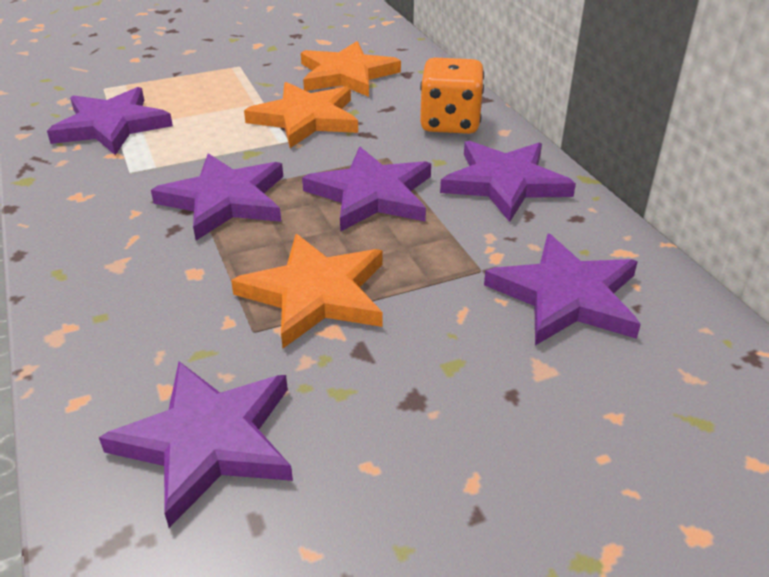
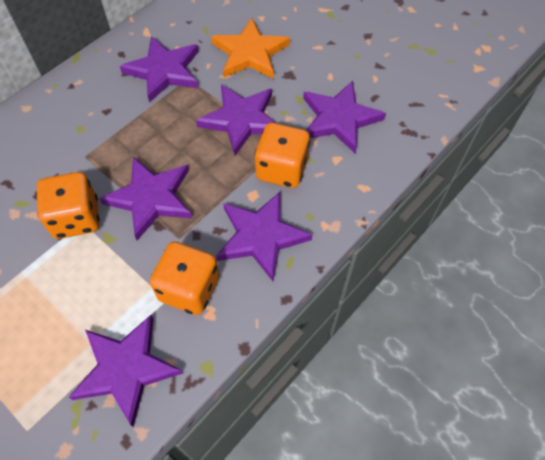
orange dice: [420,58,484,134] = 1 -> [37,172,100,239] [150,241,219,315] [255,123,310,188] = 3
orange star: [231,234,383,348] [244,82,358,148] [301,41,401,97] = 3 -> [211,18,290,79] = 1

